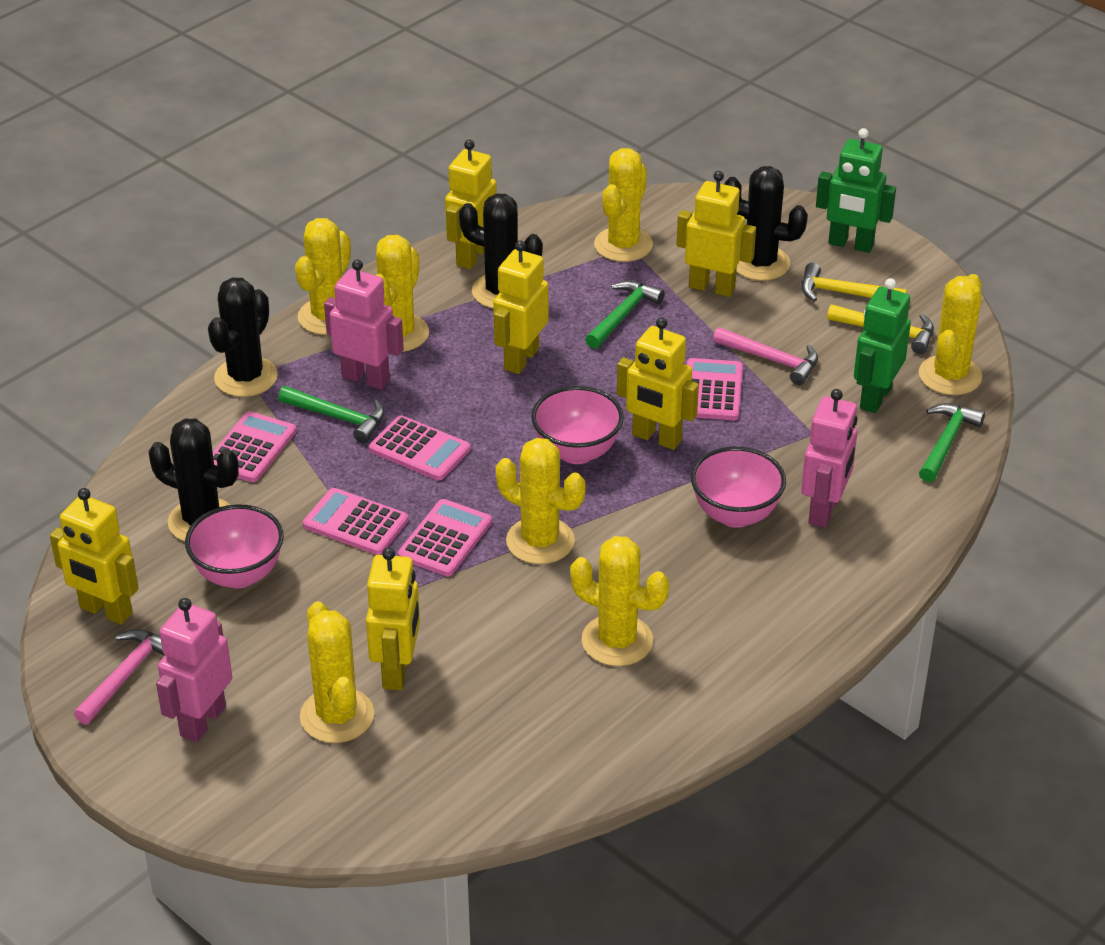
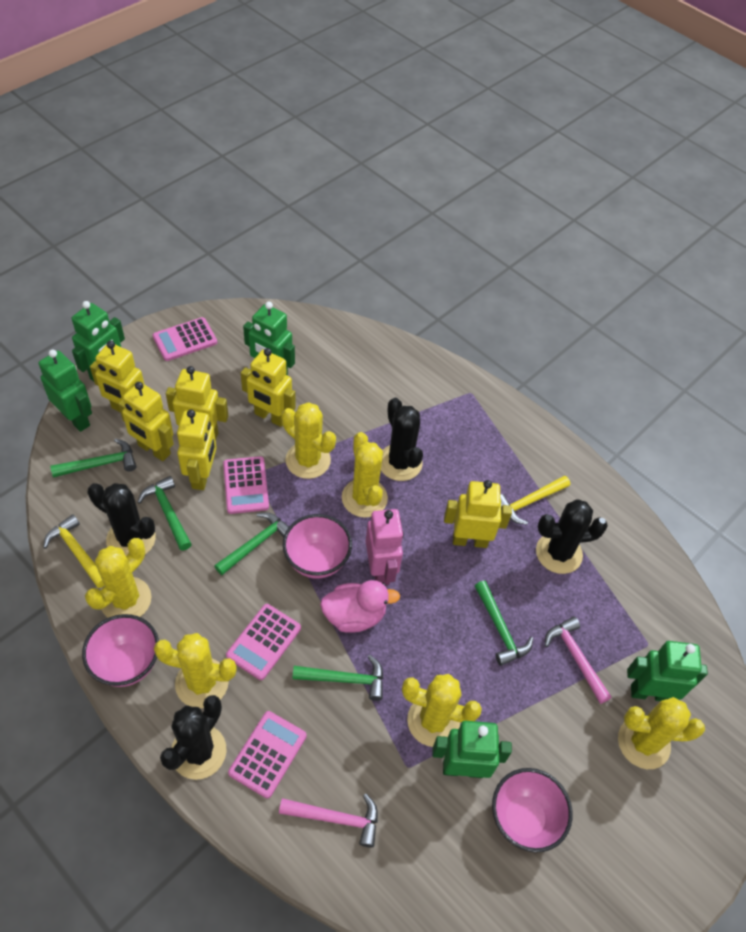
green hammer: [278,386,385,443] [585,281,665,349] [919,403,985,482] = 3 -> [50,438,136,478] [138,476,192,551] [214,513,289,575] [292,655,384,701] [475,581,533,666] = 5
green robot: [816,128,896,253] [854,278,911,413] = 2 -> [39,349,92,432] [72,301,125,381] [243,302,295,375] [432,721,512,778] [627,641,708,701] = 5
pink calculator: [213,411,297,482] [303,488,408,555] [369,415,471,481] [398,499,492,577] [687,358,743,420] = 5 -> [153,317,217,361] [223,456,269,514] [226,604,301,680] [228,711,307,798] = 4
pink duck: none = 0 -> [320,580,400,633] = 1
pink robot: [156,598,232,742] [324,259,404,389] [801,389,857,528] = 3 -> [366,509,404,585] = 1
yellow cactus: [295,218,351,335] [300,601,374,743] [376,235,429,352] [496,438,586,564] [570,536,669,666] [594,148,653,262] [919,274,982,395] = 7 -> [85,538,151,618] [154,633,237,708] [281,402,336,479] [342,432,388,518] [402,674,482,747] [618,697,705,769] = 6

